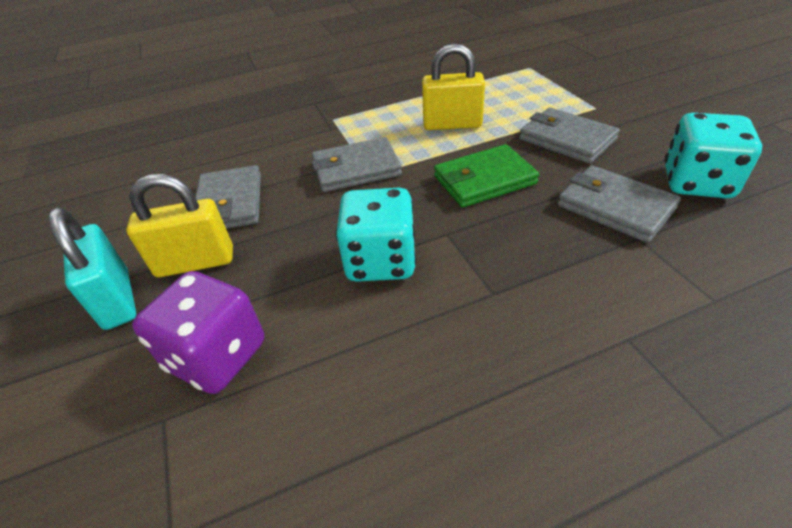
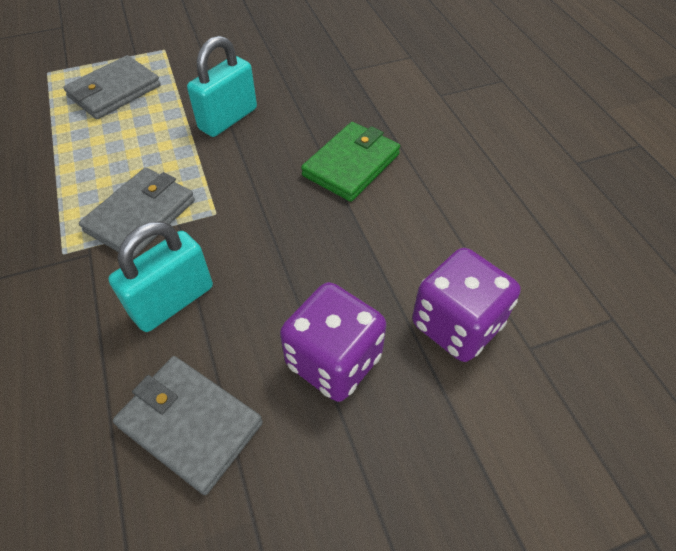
grey wallet: [195,165,261,229] [312,137,402,192] [519,108,620,164] [558,165,681,243] = 4 -> [63,55,161,119] [79,168,195,258] [113,356,263,495] = 3
purple dice: [132,271,264,394] = 1 -> [280,282,386,402] [412,248,520,362] = 2
turquoise dice: [335,188,416,282] [664,113,762,198] = 2 -> none = 0
turquoise padlock: [48,208,136,330] = 1 -> [108,221,213,332] [187,36,257,137] = 2
yellow padlock: [126,174,233,277] [422,43,485,130] = 2 -> none = 0

